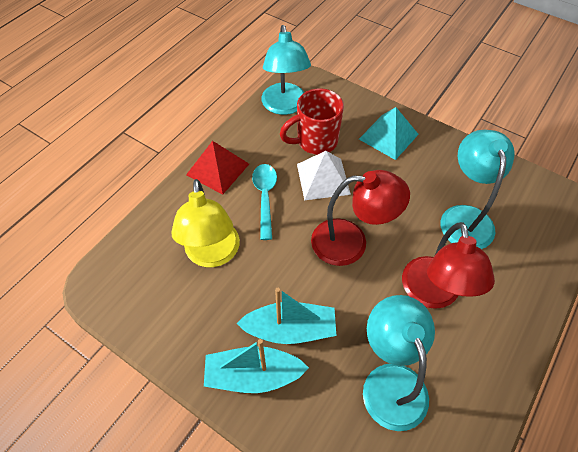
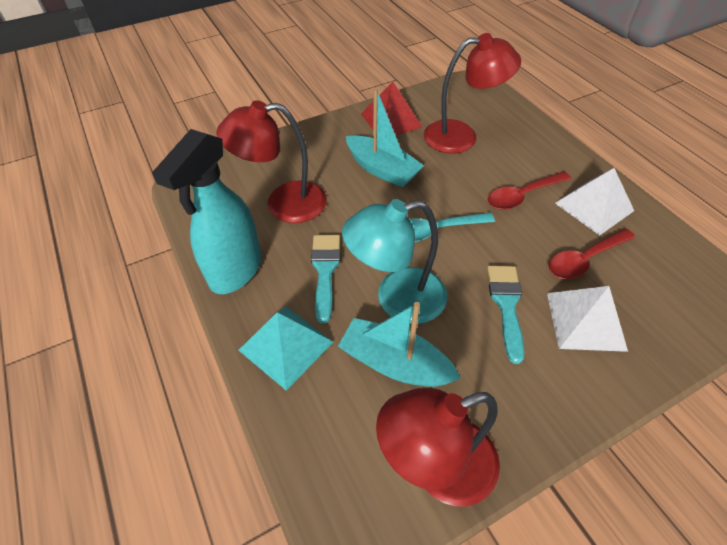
red lamp: [311,170,410,266] [402,222,495,309] = 2 -> [216,100,327,223] [376,388,500,507] [424,33,521,154] = 3
red mug: [280,88,344,155] = 1 -> none = 0
red spoon: none = 0 -> [488,171,571,210] [549,229,635,279] = 2
turquoise brush: none = 0 -> [311,235,340,323] [487,265,524,364] = 2
turquoise lamp: [261,25,311,115] [363,295,435,431] [440,130,515,249] = 3 -> [342,199,447,324] = 1
turquoise spray bottle: none = 0 -> [152,129,261,294] = 1
white pyramid: [297,151,351,200] = 1 -> [547,286,628,352] [555,168,634,235] = 2
yellow lamp: [171,179,240,267] = 1 -> none = 0

